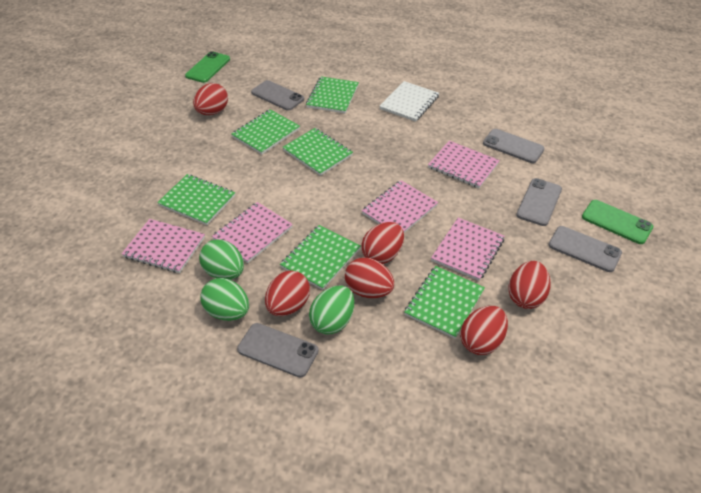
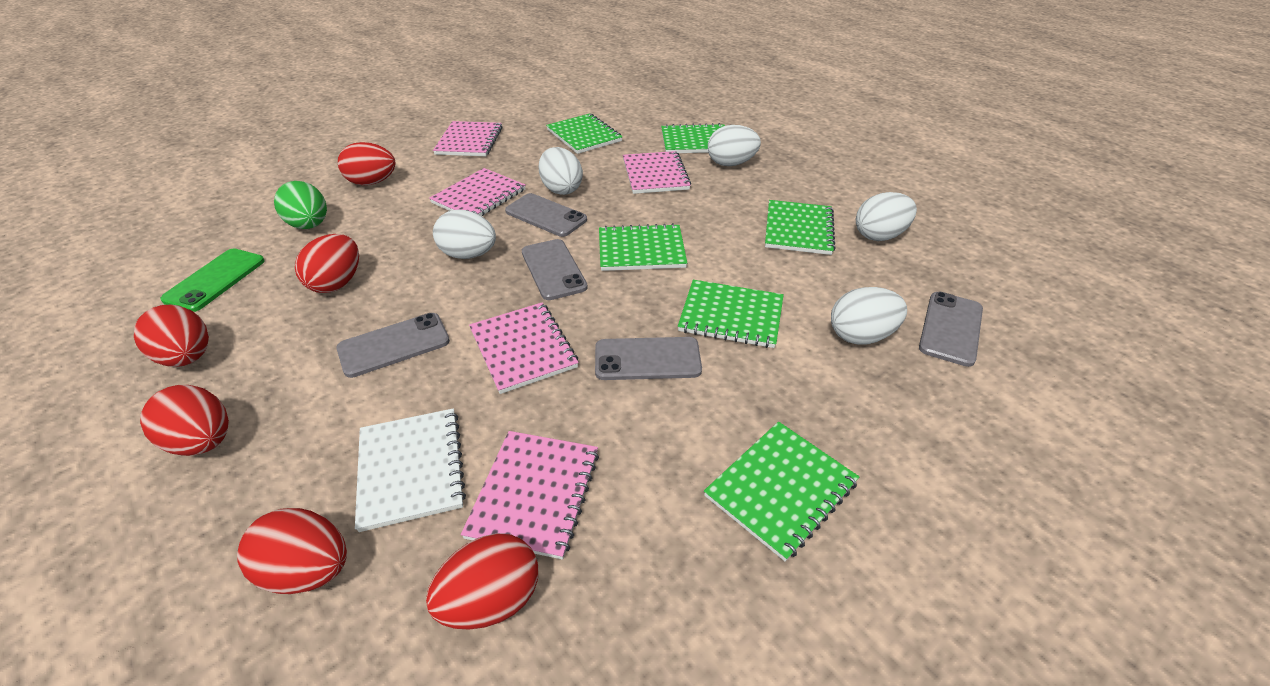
green egg: [199,239,244,280] [200,278,249,321] [309,285,354,335] = 3 -> [274,181,327,229] = 1
green phone: [185,51,230,83] [582,200,653,244] = 2 -> [160,248,265,312] = 1
white egg: none = 0 -> [433,210,496,259] [539,147,583,195] [708,125,761,166] [831,287,907,344] [856,192,917,241] = 5

